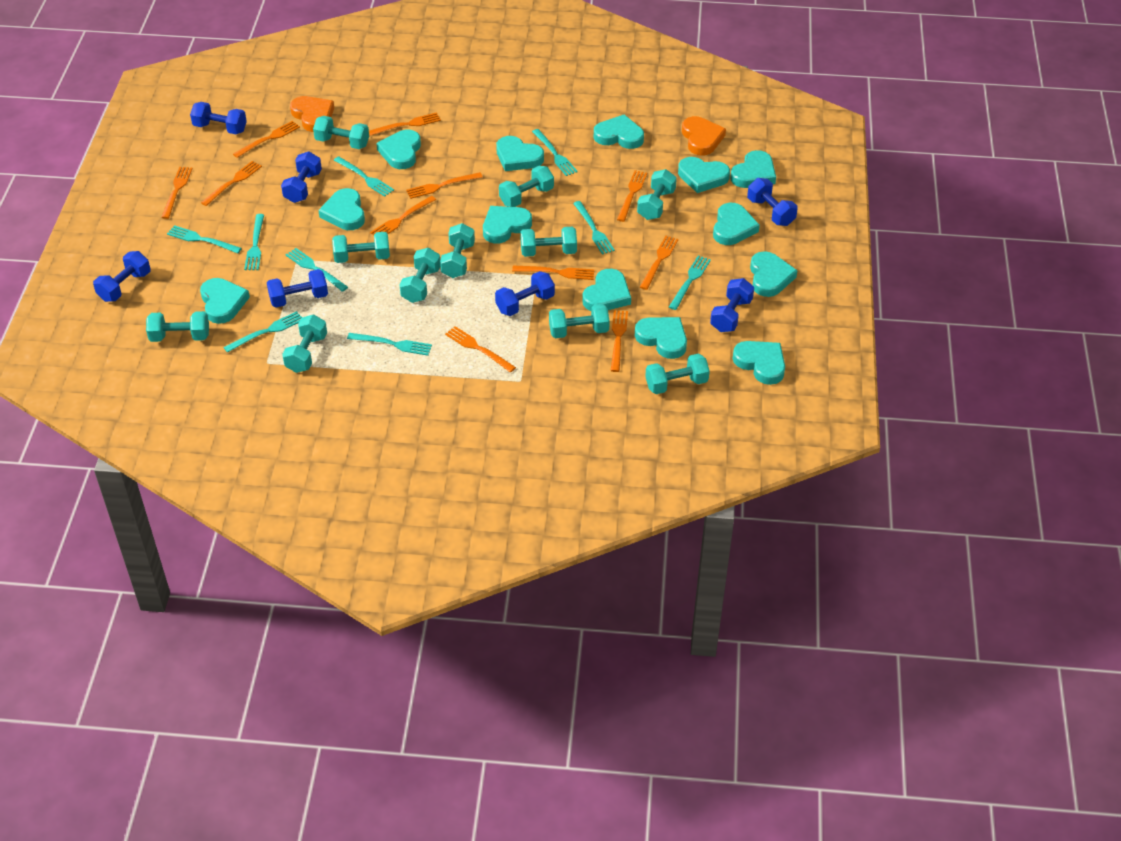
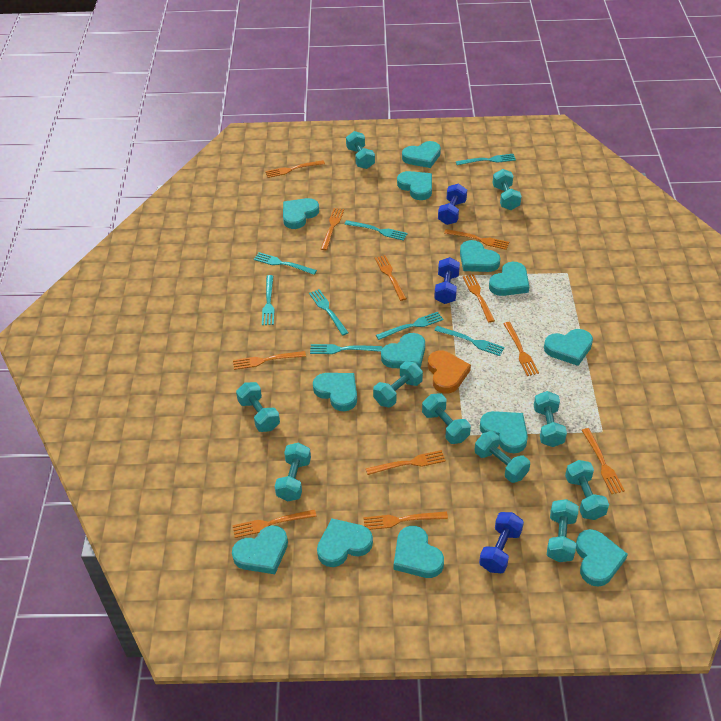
blue dumbbell: [93,251,150,302] [190,102,247,134] [267,269,328,308] [281,151,322,203] [495,271,555,316] [710,278,754,332] [747,178,798,226] = 7 -> [434,257,460,304] [438,184,467,225] [479,512,524,573] = 3
orange heart: [290,96,334,132] [682,116,726,155] = 2 -> [428,350,471,394] = 1
turquoise dumbbell: [146,311,209,342] [282,315,327,373] [313,116,369,149] [332,232,390,263] [399,248,440,303] [440,223,475,278] [499,166,554,207] [520,227,577,257] [549,304,610,338] [637,169,677,220] [645,354,710,394] = 11 -> [236,382,280,432] [275,443,311,501] [346,131,375,169] [373,361,423,408] [422,393,471,444] [475,431,530,483] [492,169,521,210] [534,391,567,447] [547,499,579,562] [565,460,609,520] = 10
turquoise fork: [167,225,242,253] [223,311,302,353] [244,214,264,270] [286,248,348,292] [334,156,394,197] [347,333,432,356] [532,129,578,176] [573,201,615,255] [669,255,711,310] = 9 -> [254,252,317,275] [262,275,274,325] [309,289,349,336] [310,344,383,354] [344,220,408,241] [376,312,444,340] [434,326,505,356] [456,154,516,165] = 8

